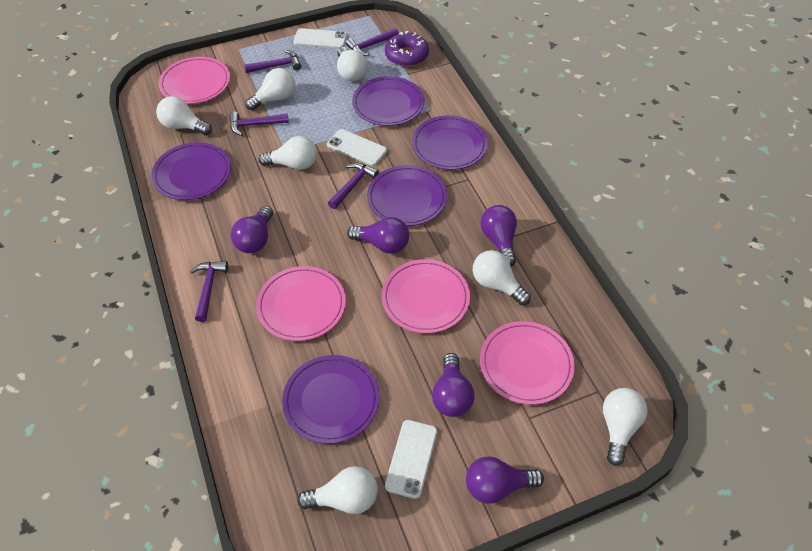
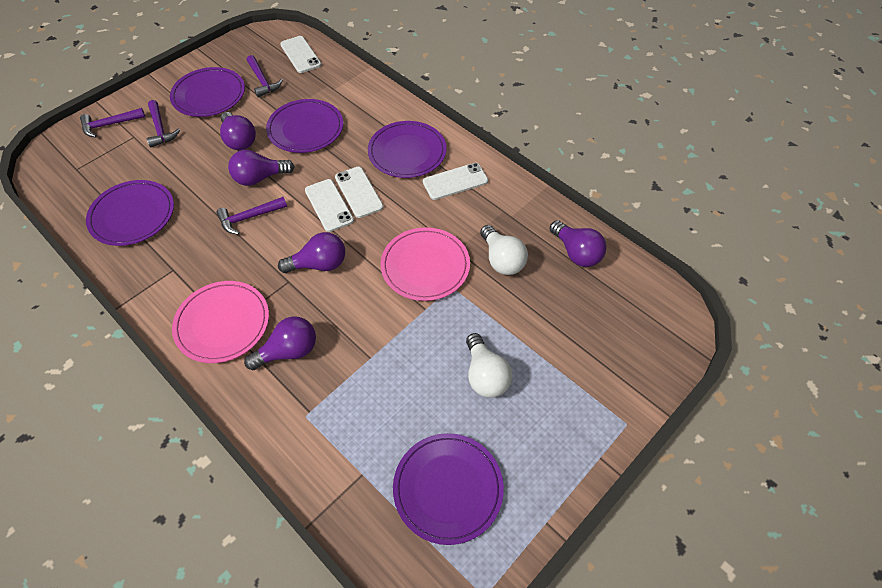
pink plate: [158,57,230,104] [256,266,346,341] [382,259,470,333] [480,321,575,405] = 4 -> [172,281,269,363] [381,227,470,301] = 2
purple donut: [385,31,429,67] = 1 -> none = 0
purple hammer: [190,261,228,322] [229,111,289,136] [244,50,301,73] [328,163,379,209] [346,28,399,56] = 5 -> [80,108,145,138] [147,100,180,148] [216,197,287,235] [247,55,283,97] = 4
white light bulb: [156,96,212,135] [245,68,295,110] [259,136,317,170] [297,466,378,514] [337,47,367,81] [473,250,531,305] [603,388,648,466] = 7 -> [466,333,512,398] [480,225,528,275] = 2
white phone: [294,28,347,49] [327,129,387,166] [385,420,437,499] = 3 -> [280,36,321,73] [305,179,354,232] [335,167,383,218] [423,163,488,200] = 4

